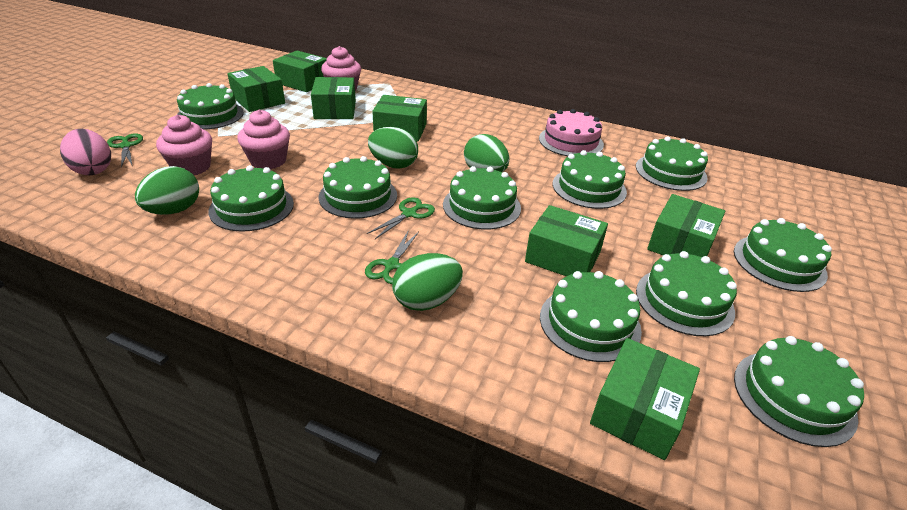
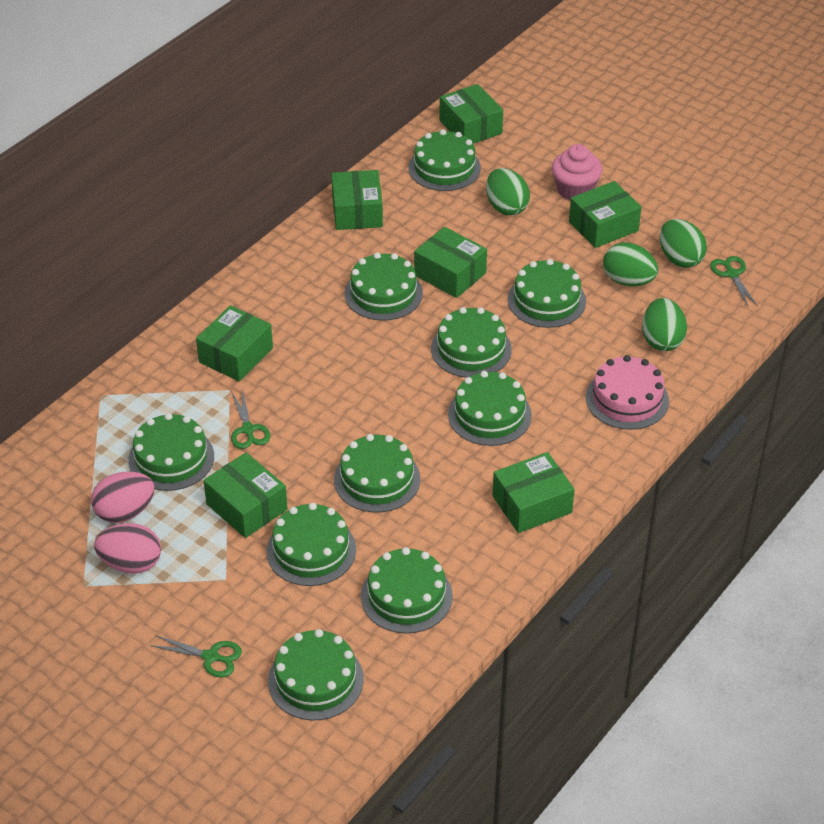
pink cupcake: [156,115,212,175] [237,110,290,169] [321,46,361,91] = 3 -> [552,144,602,201] = 1
pink egg: [60,129,111,175] = 1 -> [91,471,155,523] [94,523,161,574] = 2

